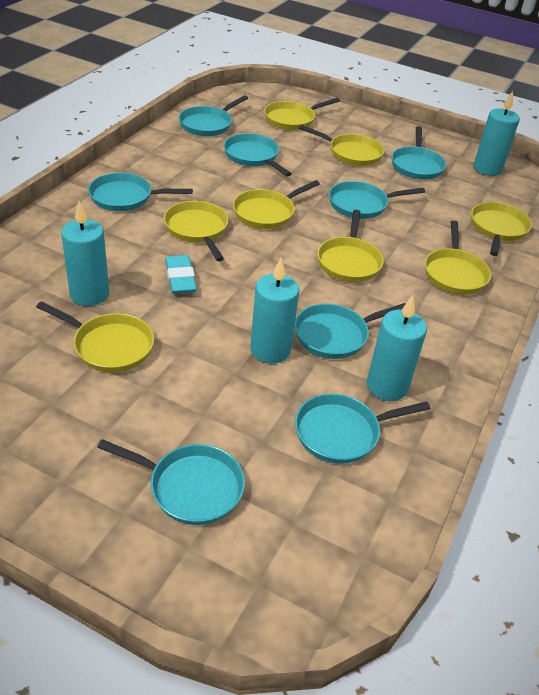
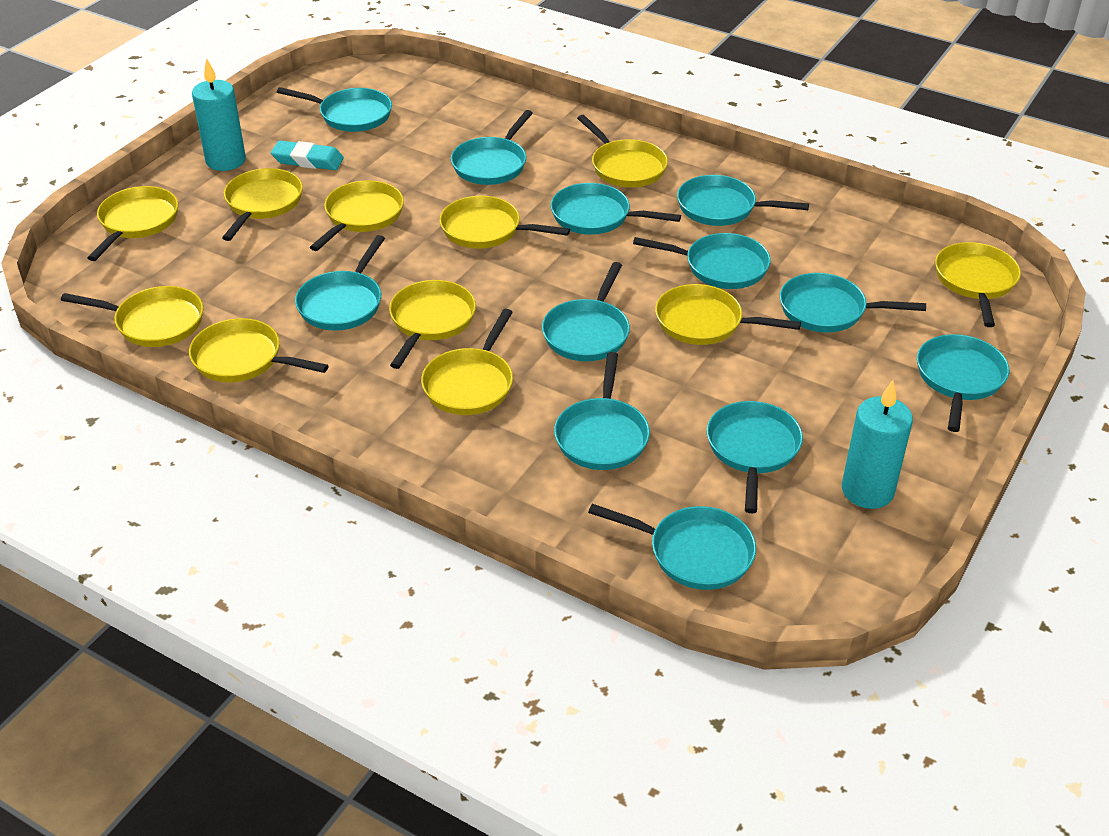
turquoise candle: [61,201,109,306] [250,258,299,363] [367,295,427,401] [474,91,520,176] = 4 -> [192,58,246,171] [842,380,913,509] = 2
turquoise pan: [88,172,193,211] [97,439,245,525] [179,95,248,136] [223,133,292,176] [294,303,405,359] [295,394,430,464] [329,181,425,219] [391,126,446,180] = 8 -> [277,87,392,132] [295,235,385,331] [451,110,533,185] [542,262,630,361] [551,183,681,235] [554,352,650,470] [588,504,756,590] [633,233,771,289] [677,175,809,226] [707,401,803,514] [780,273,926,333] [917,334,1009,432] = 12
yellow pan: [36,301,154,372] [164,201,228,261] [233,180,320,229] [264,98,340,130] [299,125,385,166] [317,210,384,282] [425,220,491,294] [471,202,532,256] = 8 -> [61,286,204,347] [87,186,178,261] [189,318,329,382] [222,168,303,241] [310,180,404,251] [389,280,476,369] [421,309,513,415] [440,196,570,249] [577,115,668,187] [655,284,801,345] [935,242,1021,327] = 11

